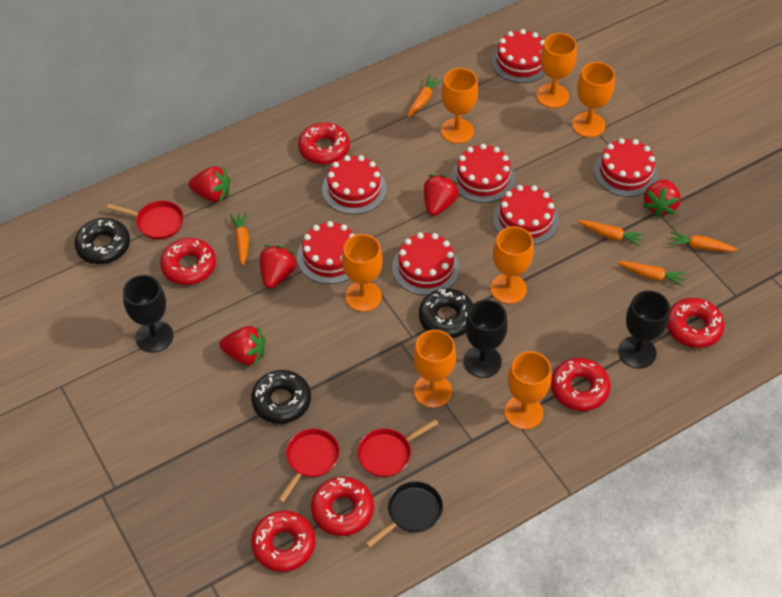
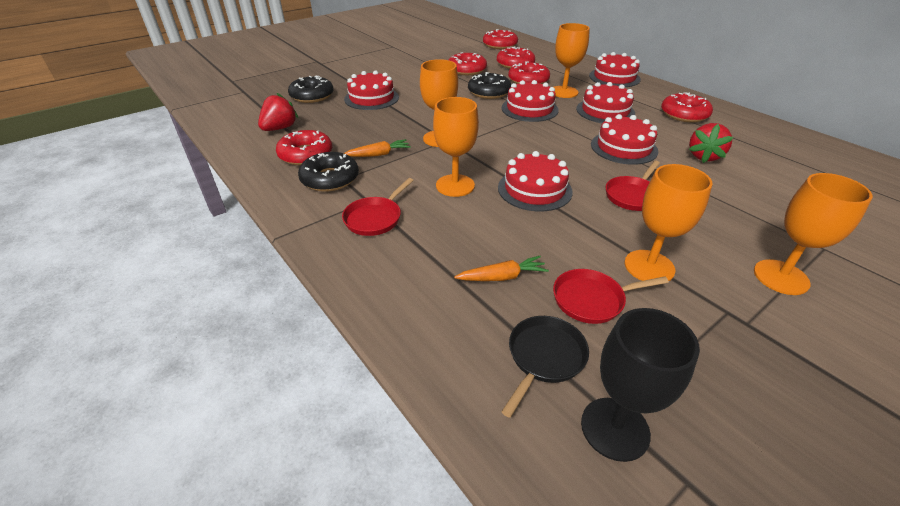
black goblet: [123,275,173,353] [464,300,508,378] [618,290,670,368] = 3 -> [581,308,700,462] = 1
orange carrot: [230,212,249,267] [407,75,443,118] [578,220,645,247] [618,261,687,287] [669,231,737,252] = 5 -> [344,139,411,157] [454,256,549,281] = 2
orange goblet: [342,234,383,312] [413,330,456,408] [441,68,478,144] [490,226,534,304] [504,351,552,430] [536,33,577,108] [572,62,615,138] = 7 -> [420,59,458,147] [433,97,479,197] [554,23,590,98] [624,164,712,281] [754,173,873,295] = 5
red cake: [297,221,355,284] [322,155,387,214] [392,232,460,295] [451,144,515,203] [491,29,546,83] [493,185,559,245] [594,138,658,197] = 7 -> [344,70,399,110] [498,151,573,211] [502,80,559,122] [576,82,635,123] [589,52,641,87] [591,114,658,165] = 6
red strawberry: [189,166,230,202] [220,326,265,366] [260,245,298,289] [424,175,459,216] [643,179,681,217] = 5 -> [258,93,298,131] [689,123,733,163] = 2

